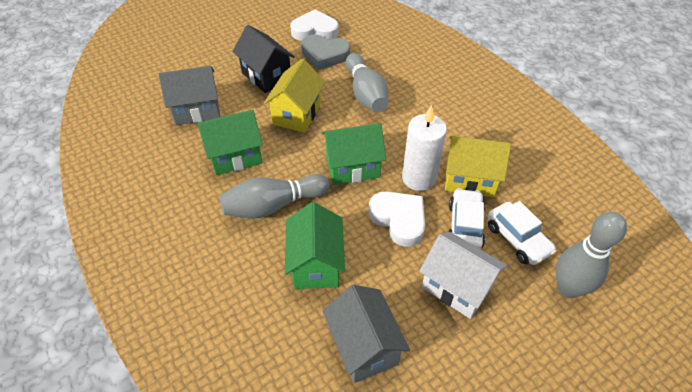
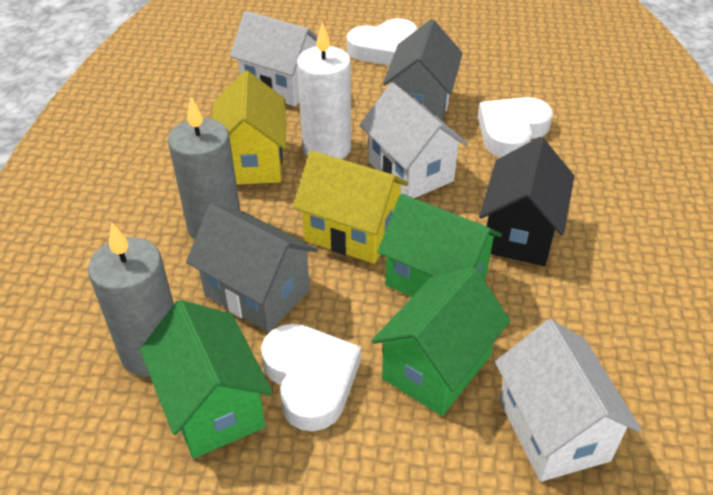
grey bowling pin: [220,174,330,219] [346,53,388,112] [556,212,627,298] = 3 -> none = 0
grey candle: none = 0 -> [88,222,174,377] [168,97,241,239] = 2
grey heart: [301,35,350,70] = 1 -> none = 0
white car: [449,188,485,249] [488,201,556,265] = 2 -> none = 0
white heart: [290,9,339,41] [368,191,425,247] = 2 -> [261,324,361,431] [346,18,418,66] [478,97,553,157] = 3
white house: [419,232,507,319] = 1 -> [230,11,318,106] [360,83,468,198] [495,319,641,482] = 3

